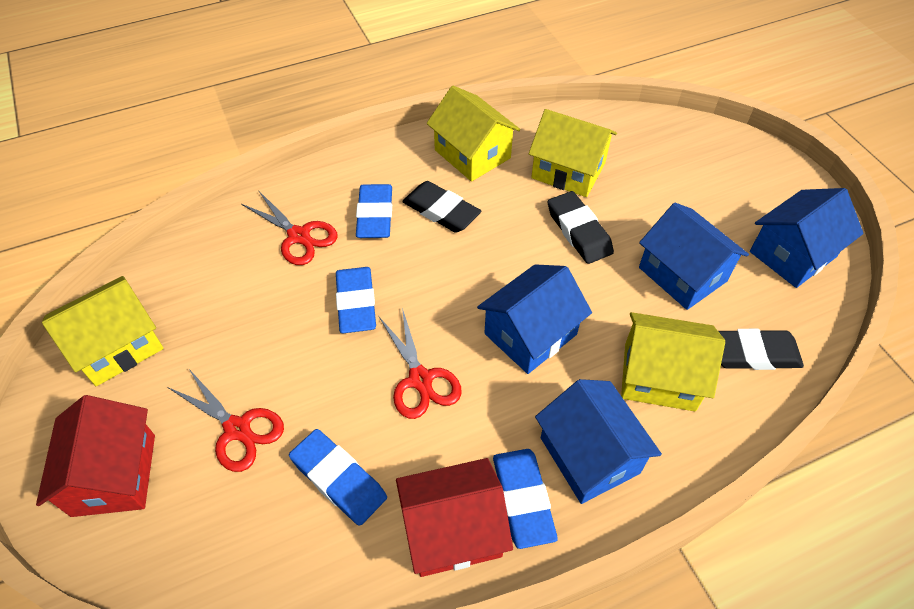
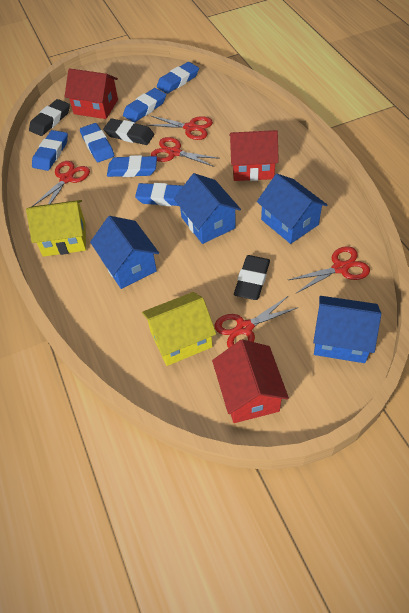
blue eraser: [289,429,387,526] [336,267,376,333] [356,184,392,238] [493,449,558,549] = 4 -> [32,130,68,171] [80,123,114,162] [107,155,157,177] [123,88,166,122] [135,183,183,206] [157,62,199,94] = 6
red house: [36,395,155,517] [396,458,513,577] = 2 -> [64,68,118,119] [212,340,289,423] [229,130,279,181] = 3
red scissors: [168,369,284,472] [241,190,338,265] [379,308,462,419] = 3 -> [32,161,90,207] [147,116,213,140] [151,137,220,167] [214,296,299,348] [289,246,370,293] = 5
yellow house: [42,276,164,386] [427,86,520,182] [529,109,617,197] [621,312,725,411] = 4 -> [26,200,86,257] [142,292,216,366] = 2

